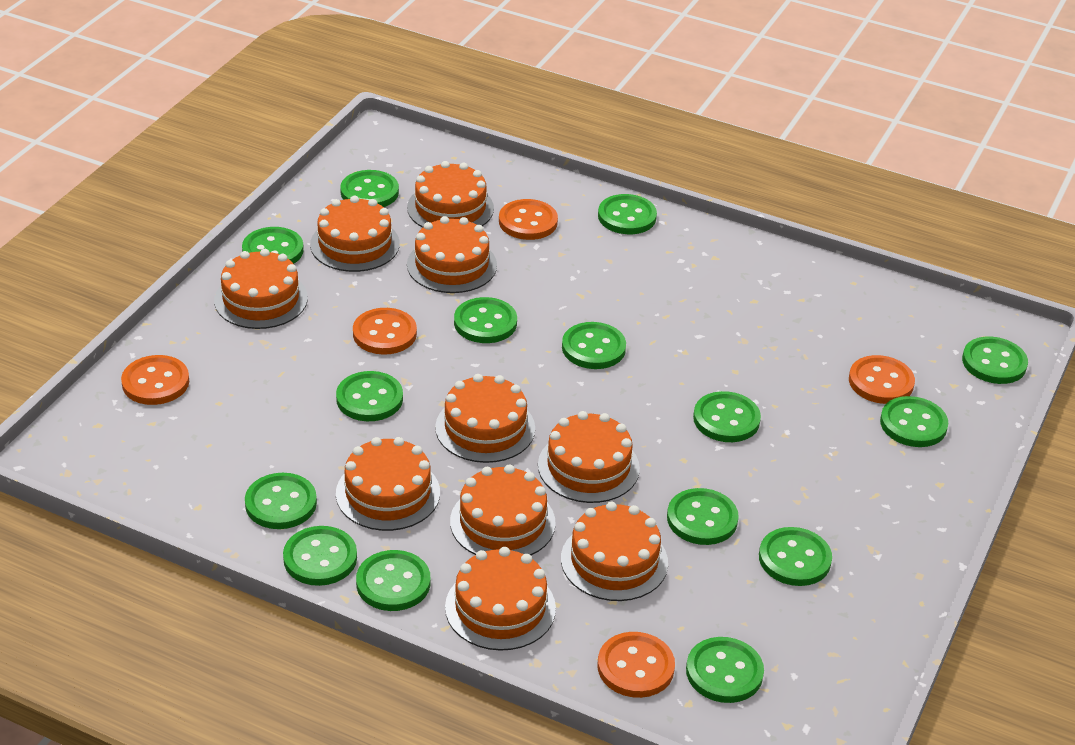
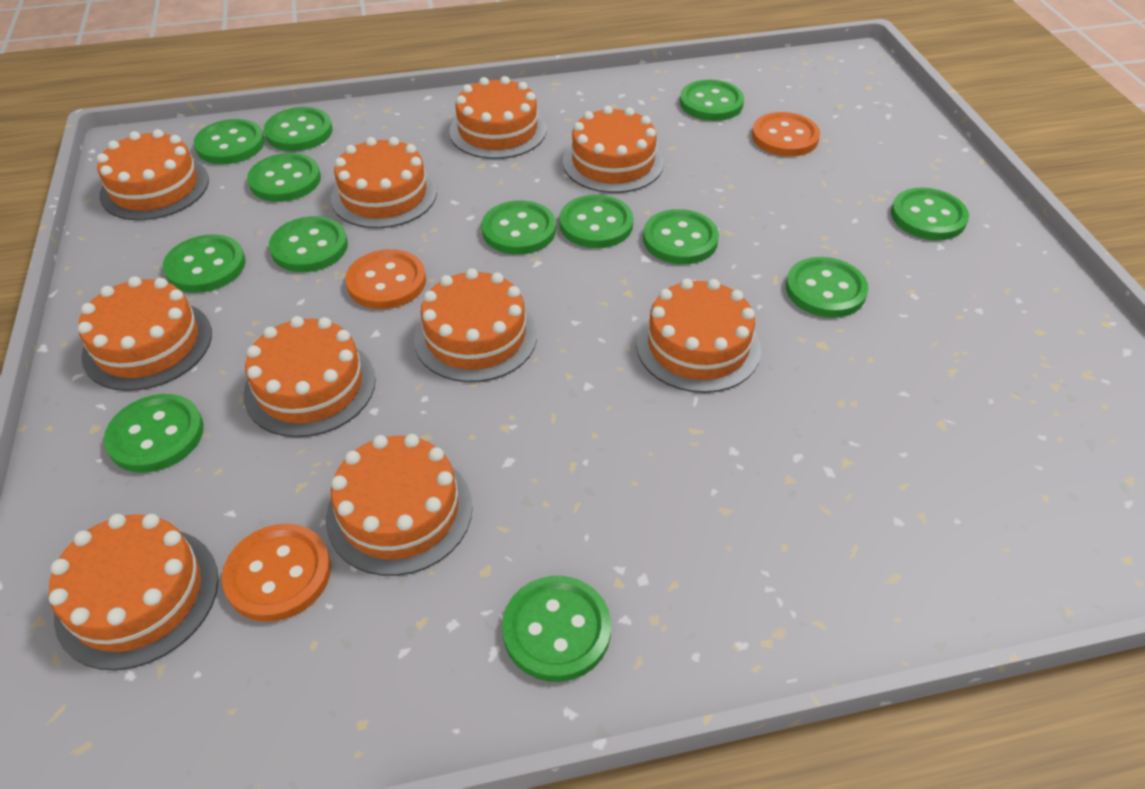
green button: [242,227,304,264] [245,473,317,529] [283,526,357,586] [336,371,403,421] [340,170,399,207] [356,550,430,611] [454,297,517,343] [562,322,626,369] [598,194,657,234] [667,488,739,545] [686,637,764,703] [693,391,761,442] [759,527,832,586] [880,396,948,447] [962,336,1028,384] = 15 -> [104,394,204,473] [163,234,246,293] [194,119,265,164] [247,153,321,202] [264,107,333,151] [269,216,348,272] [482,200,556,255] [502,576,611,682] [559,195,634,248] [643,209,719,264] [680,80,744,121] [786,257,868,318] [891,187,969,240] = 13
orange button: [121,355,190,405] [353,308,417,355] [499,199,558,240] [598,632,675,698] [849,355,915,404] = 5 -> [222,524,331,622] [345,249,426,309] [752,112,820,157] = 3

